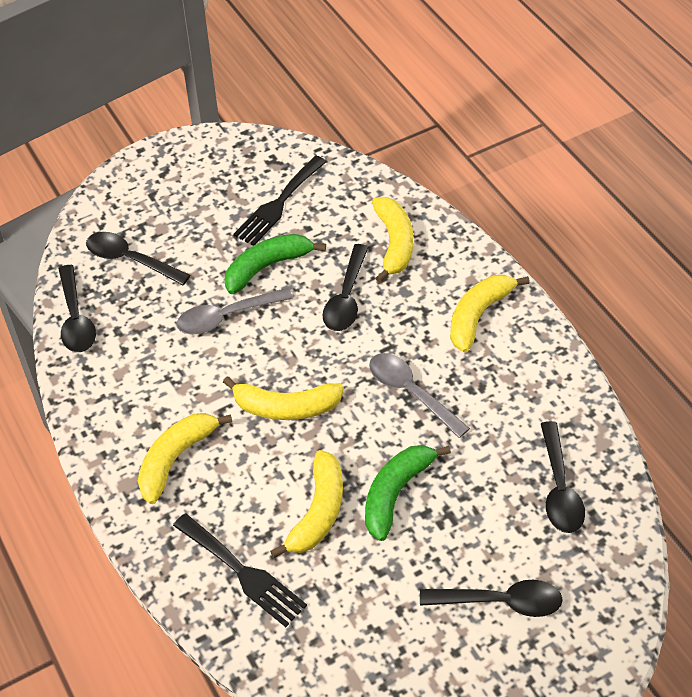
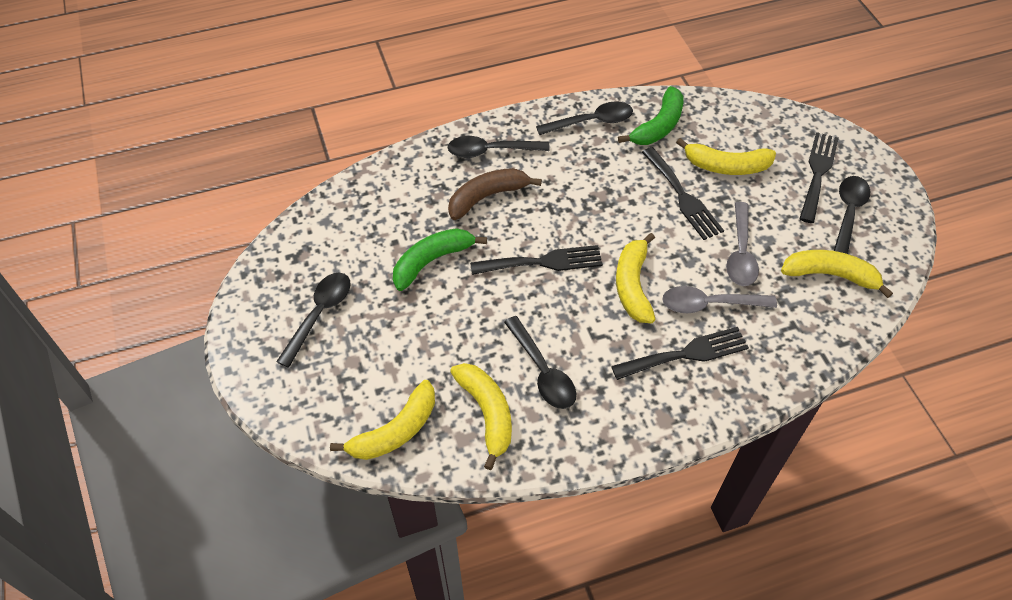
black fork: [173,513,307,627] [233,156,326,246] = 2 -> [470,245,603,275] [611,327,749,380] [642,147,724,240] [799,132,839,223] = 4
brown banana: none = 0 -> [448,168,542,220] = 1

